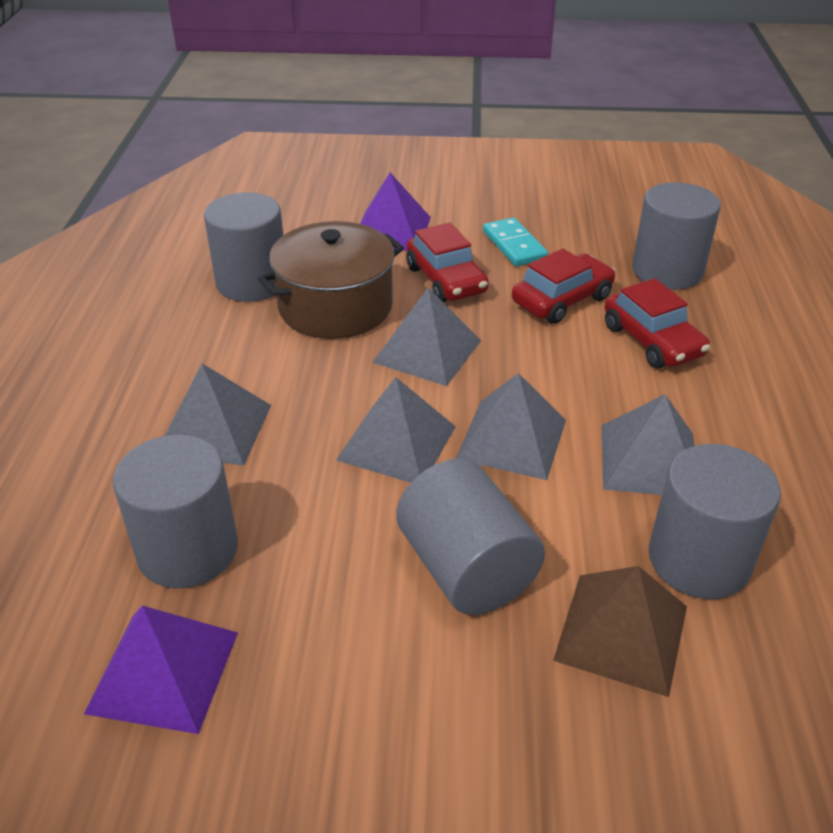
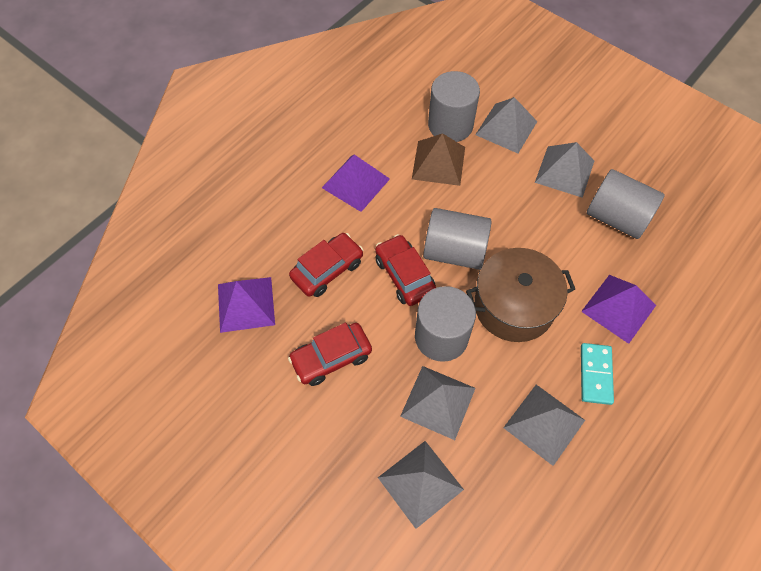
grey cylinder: [113,435,238,588] [204,193,283,302] [396,459,545,615] [632,182,721,290] [649,444,781,599] = 5 -> [415,286,476,362] [423,208,492,270] [428,71,480,142] [587,169,665,239] = 4
purple pyramid: [84,606,238,734] [360,173,431,251] = 2 -> [218,277,275,333] [322,154,390,212] [581,275,656,344] = 3

